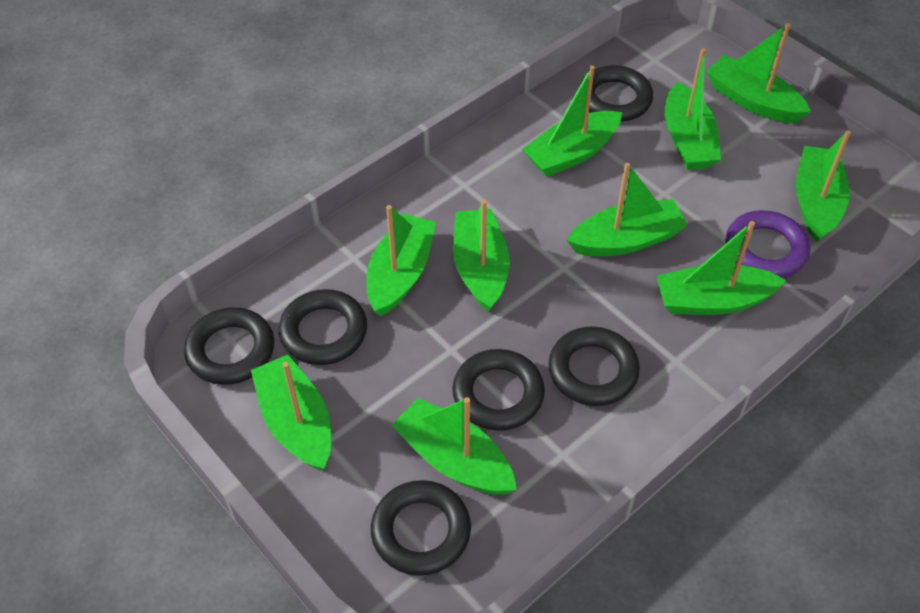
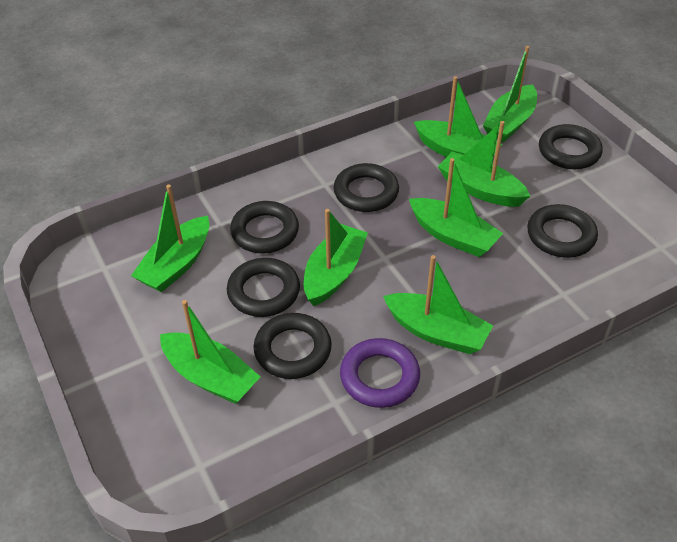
green boat: [251,355,331,471] [366,205,436,316] [391,397,517,495] [453,199,509,312] [522,66,622,177] [567,163,688,256] [656,221,786,315] [664,48,721,170] [706,23,810,123] [796,130,851,242] = 10 -> [131,184,209,292] [160,300,260,404] [304,209,368,306] [383,255,493,354] [409,158,503,257] [414,76,502,157] [438,121,530,207] [483,46,537,142] = 8

